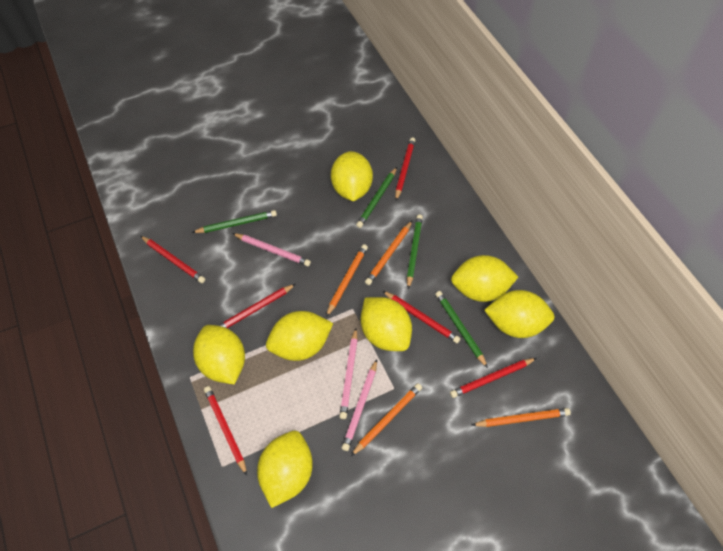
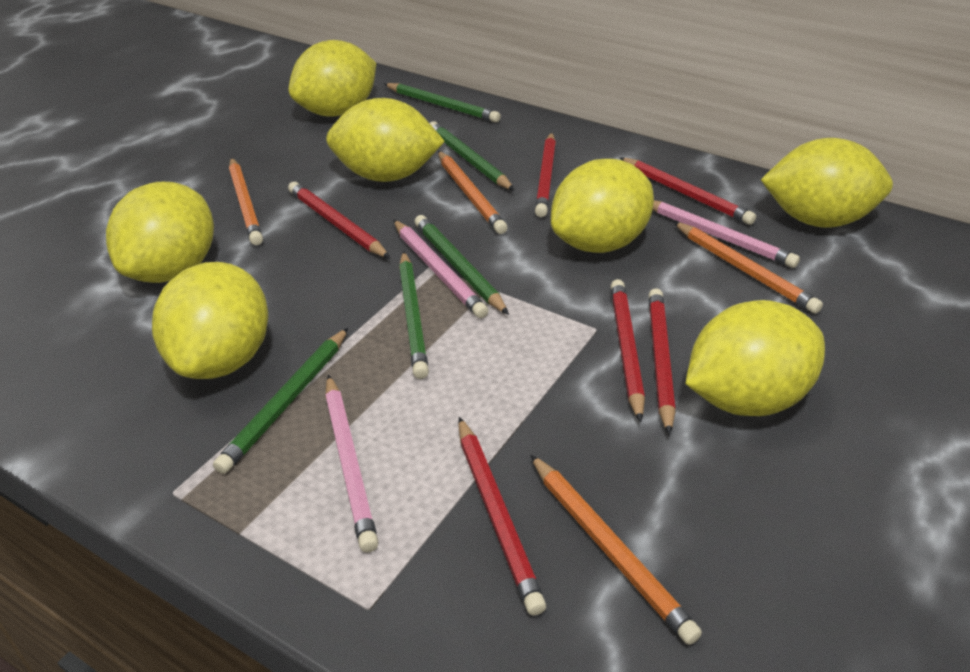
green pencil: [192,210,277,233] [356,167,397,228] [407,215,423,289] [436,291,488,368] = 4 -> [213,328,348,474] [384,83,501,123] [399,251,429,379] [414,215,509,315] [430,121,515,191] = 5

